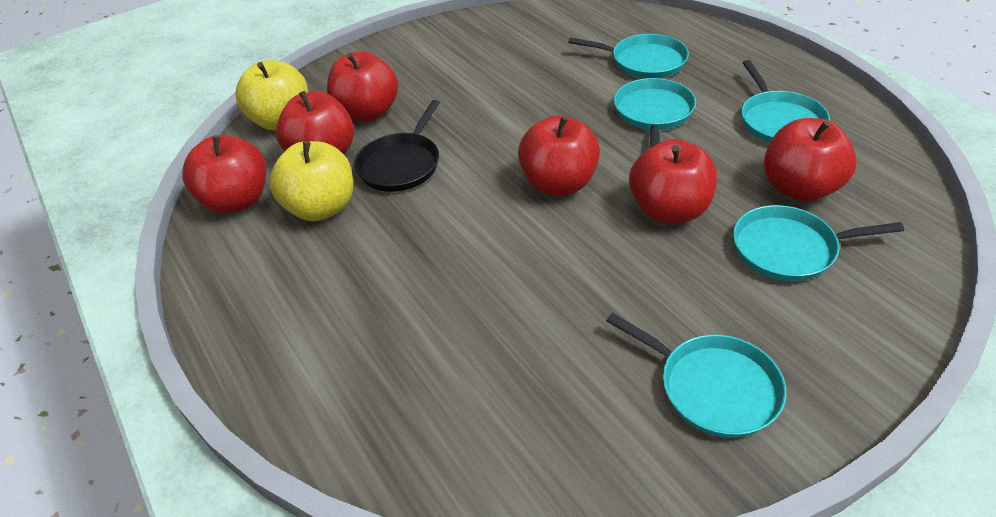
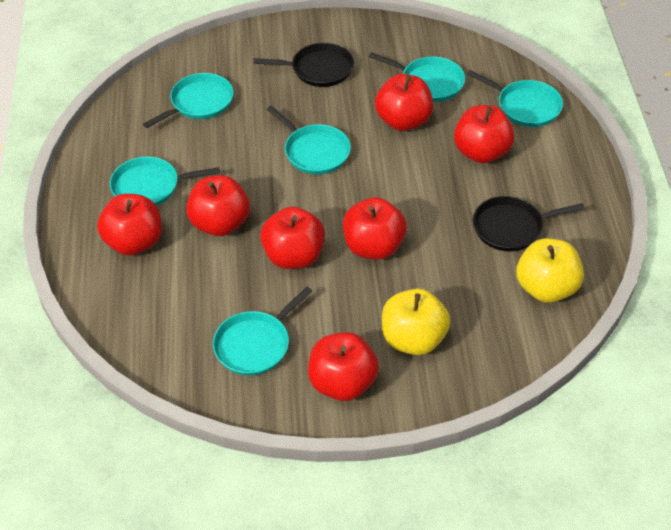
black pan: [354,100,440,192] = 1 -> [253,43,354,87] [473,196,585,251] = 2
red apple: [182,135,266,214] [276,91,354,154] [327,51,398,122] [518,115,600,195] [629,139,717,223] [764,118,856,202] = 6 -> [97,194,162,255] [186,175,250,236] [260,207,325,269] [308,332,379,401] [343,197,407,260] [375,74,433,131] [454,105,515,163] = 7
turquoise pan: [568,34,689,79] [607,313,786,438] [614,78,696,148] [733,205,904,281] [741,60,830,143] = 5 -> [110,156,220,206] [143,73,234,128] [213,287,312,376] [267,106,351,174] [369,52,465,102] [467,70,563,127] = 6

